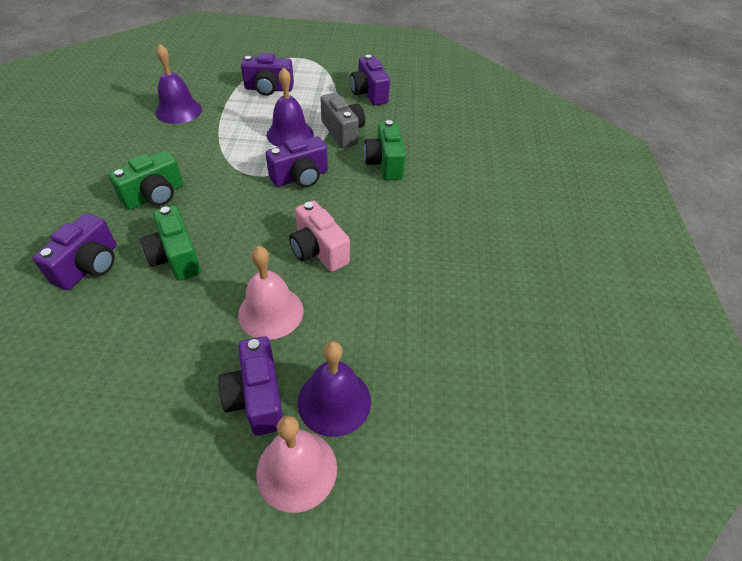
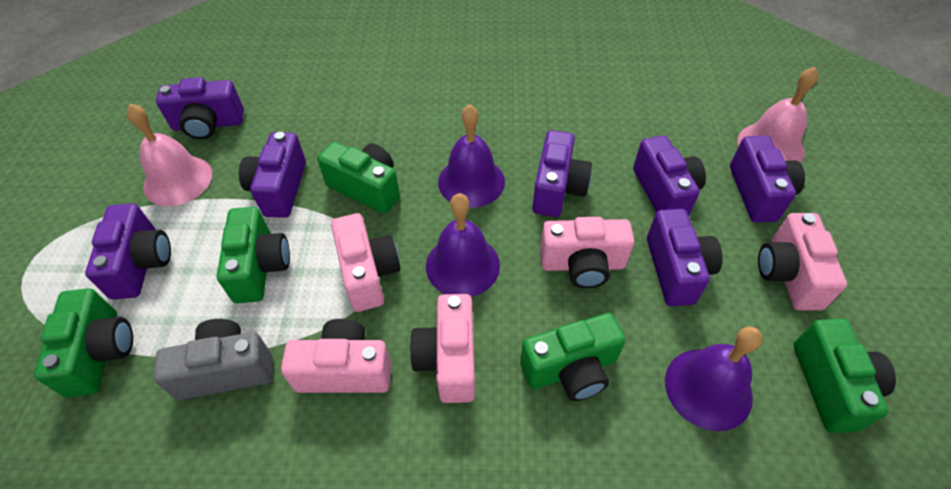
green camera: [109,150,184,210] [140,206,201,281] [364,120,406,180] = 3 -> [34,288,133,397] [217,207,290,303] [317,142,400,214] [520,313,625,401] [794,319,896,433] = 5
pink camera: [289,201,350,272] = 1 -> [281,319,391,393] [331,213,400,312] [410,294,475,403] [540,217,634,288] [758,213,847,310] = 5
purple camera: [33,213,116,290] [218,336,283,436] [241,53,294,96] [266,136,328,188] [350,55,390,105] = 5 -> [85,204,171,300] [156,77,244,139] [239,132,306,218] [533,130,592,217] [633,136,706,216] [647,209,723,306] [730,136,805,223] = 7

